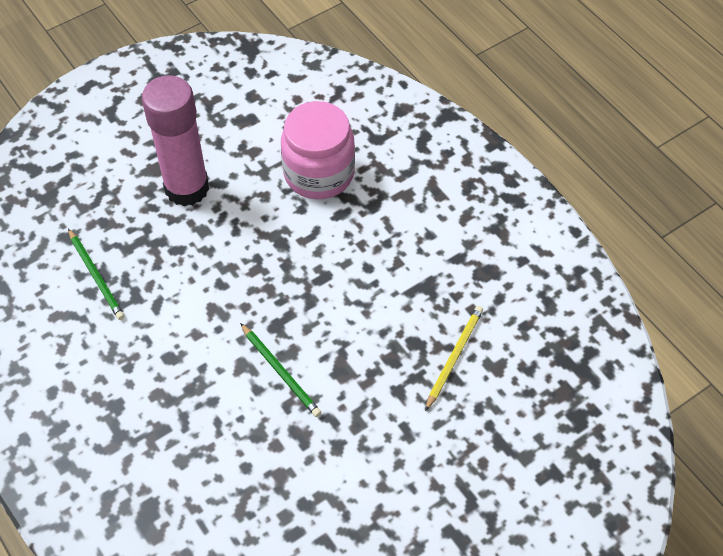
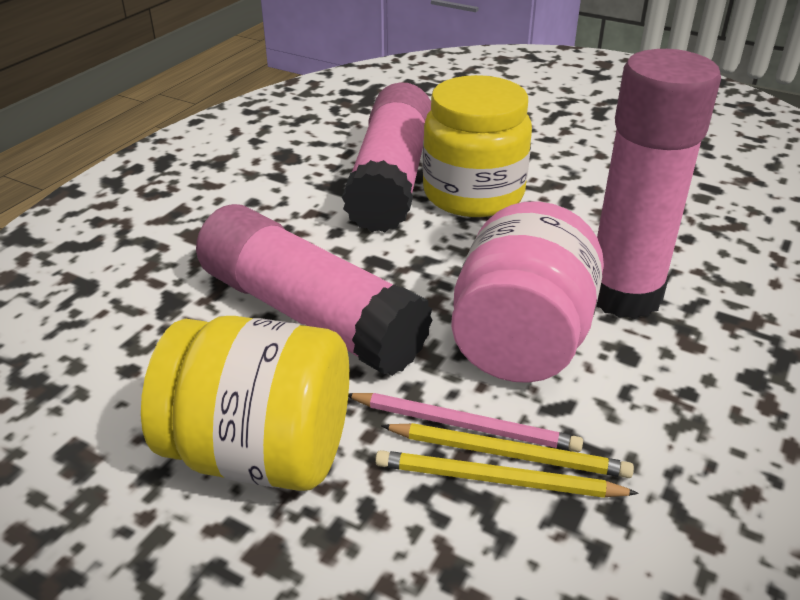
green pencil: [68,228,125,320] [240,323,321,417] = 2 -> none = 0
pink glue stick: [142,75,209,206] = 1 -> [196,204,433,376] [342,82,431,232] [596,49,721,319] = 3
pink pencil: none = 0 -> [348,393,583,452] = 1
yellow jar: none = 0 -> [141,316,349,491] [423,75,532,217] = 2
yellow pencil: [425,306,483,411] = 1 -> [375,450,639,498] [381,423,634,478] = 2

